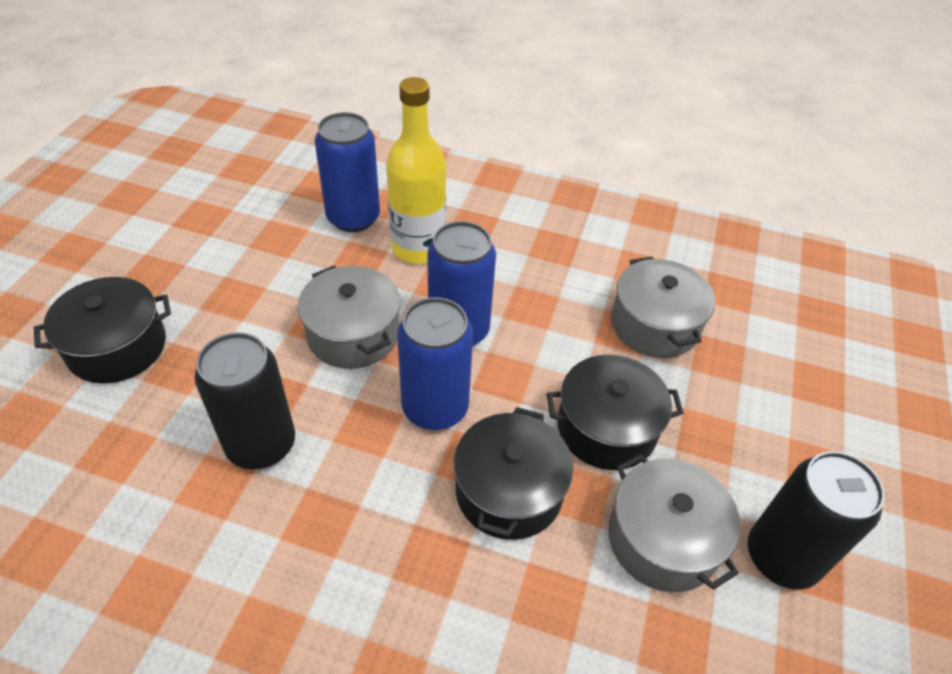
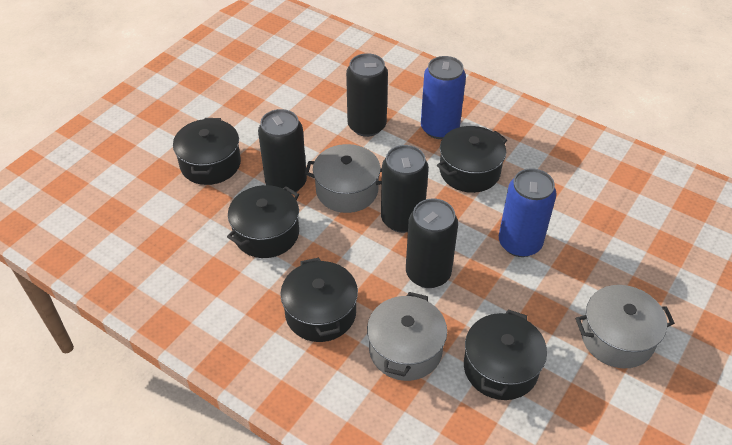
black can: [194,332,295,470] [748,451,885,590] = 2 -> [258,109,307,193] [346,53,388,137] [381,145,429,233] [406,198,458,288] = 4
black pot: [34,277,171,384] [454,407,573,540] [547,354,684,470] = 3 -> [173,118,241,185] [227,185,299,258] [280,258,358,342] [437,126,507,193] [464,310,547,400] = 5
blue can: [315,112,380,232] [397,297,473,430] [427,221,496,346] = 3 -> [421,56,466,139] [499,168,556,257] = 2
yellow bottle: [386,77,446,264] = 1 -> none = 0

